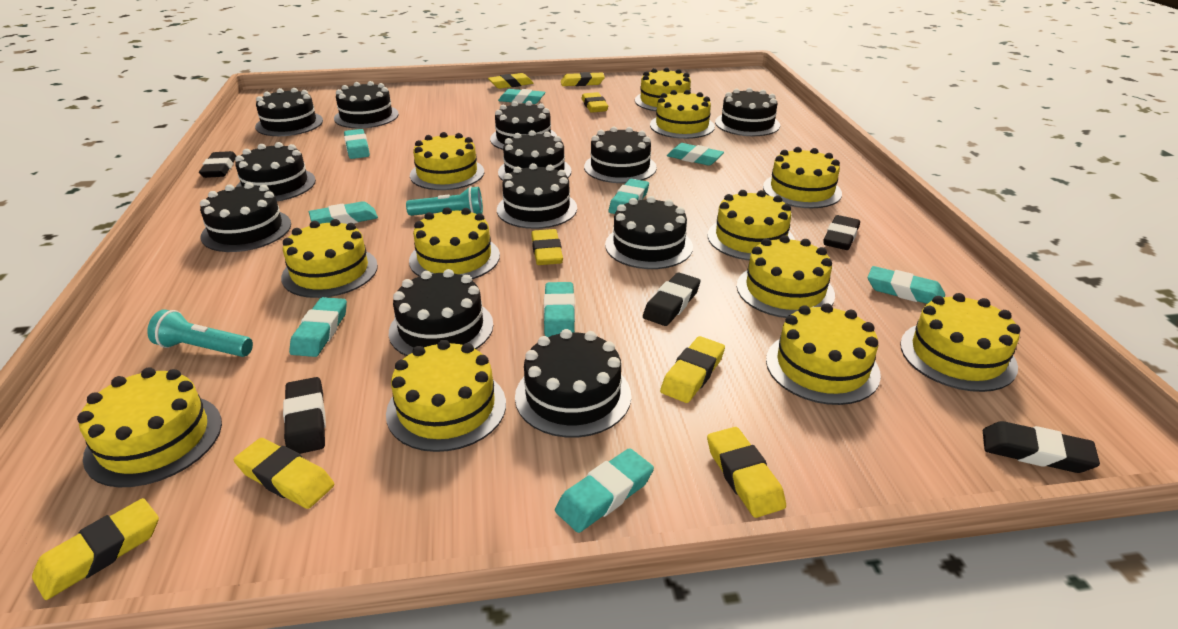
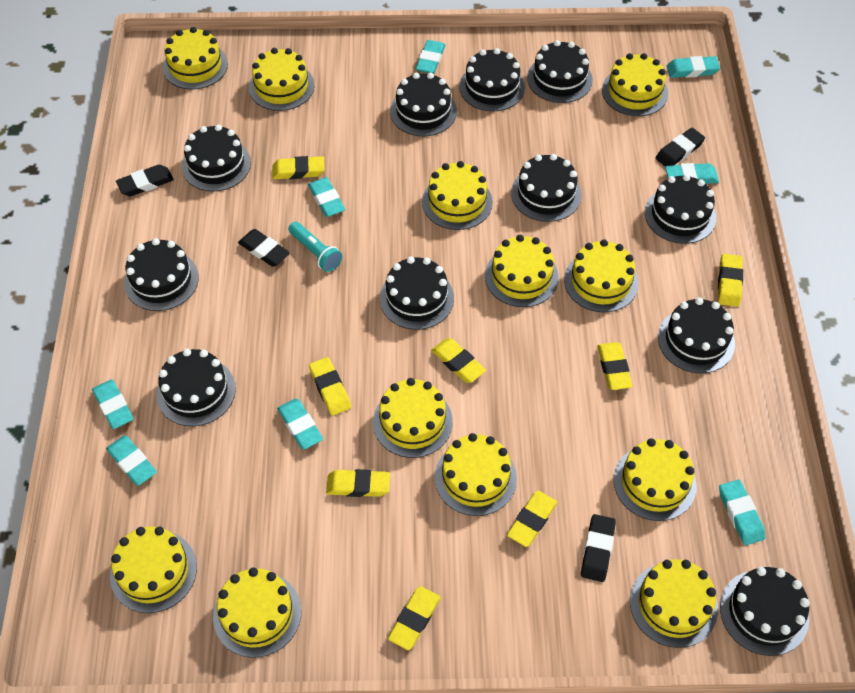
black cake: [200,182,291,252] [235,142,316,201] [255,88,323,136] [334,81,399,128] [389,269,493,356] [490,101,557,150] [497,163,577,229] [498,130,572,181] [515,329,631,438] [584,127,657,183] [605,196,693,269] [715,88,780,136] = 12 -> [124,238,199,311] [156,349,236,426] [182,124,251,192] [380,256,454,330] [390,73,457,136] [459,48,525,112] [511,154,581,222] [527,40,593,103] [645,174,716,244] [658,297,735,373] [720,567,810,656] = 11
black eraser: [199,151,236,178] [283,377,326,454] [643,273,700,326] [823,215,860,250] [983,421,1100,473] = 5 -> [116,165,174,196] [238,229,290,267] [581,514,616,582] [656,128,705,166] = 4
turquoise eraser: [289,297,347,357] [309,201,378,224] [344,129,370,159] [498,89,546,104] [544,282,575,337] [555,448,654,533] [608,179,649,214] [667,143,724,166] [868,266,945,304] = 9 -> [92,379,134,429] [106,435,157,486] [277,399,323,449] [308,177,345,217] [416,40,446,74] [665,163,719,184] [667,56,720,78] [719,480,765,545] = 8
turquoise flashlight: [147,309,253,357] [406,186,483,216] = 2 -> [288,222,342,272] = 1

